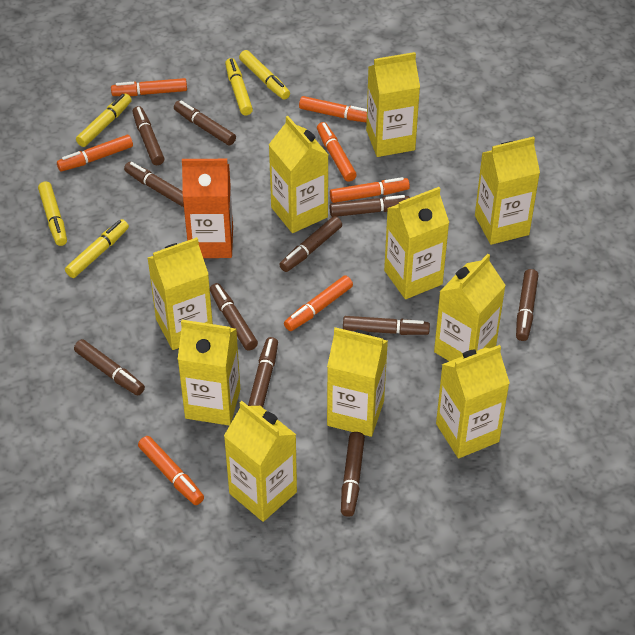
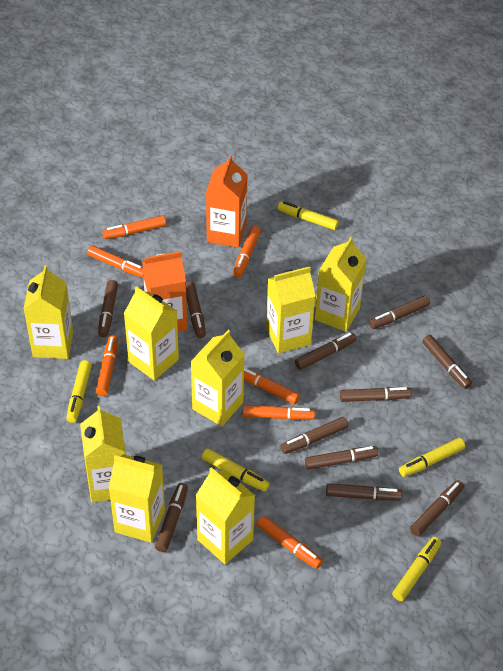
orange carton: [182,159,233,258] = 1 -> [142,251,187,332] [206,155,248,248] = 2
yellow carton: [148,237,213,350] [177,320,240,426] [224,401,297,522] [269,116,328,233] [327,327,388,437] [366,52,420,157] [384,187,449,299] [434,254,506,361] [436,345,510,458] [475,136,540,245] = 10 -> [23,265,73,359] [80,406,126,503] [109,454,165,543] [124,286,179,381] [191,330,245,426] [196,467,255,564] [266,266,315,353] [315,237,366,332] = 8

